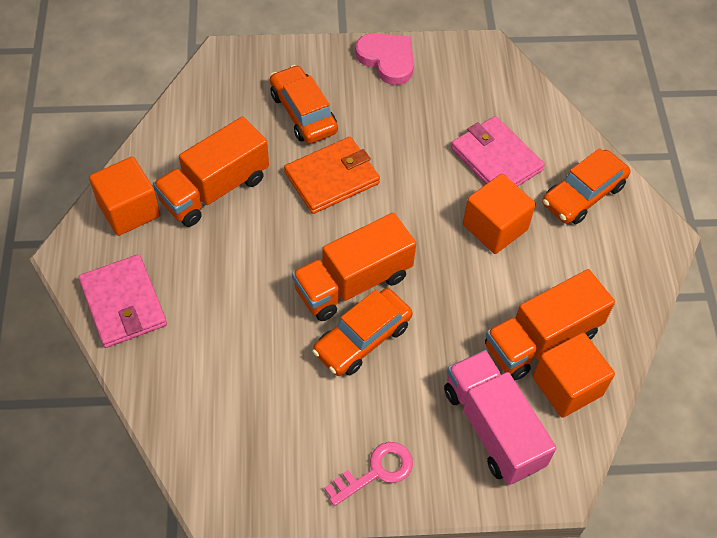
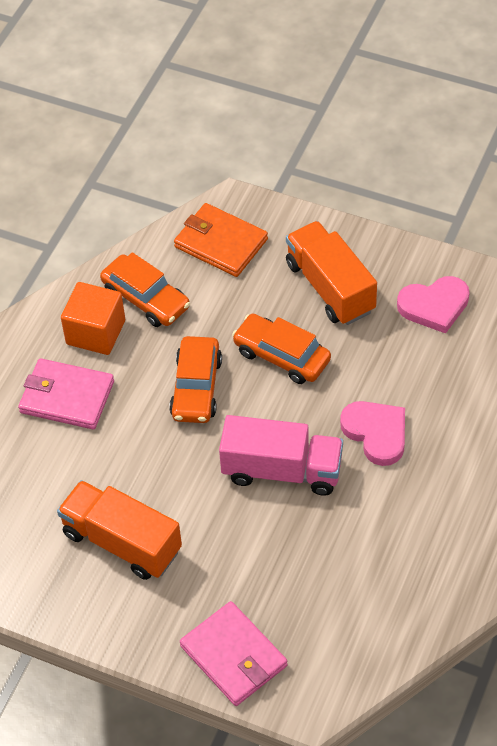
orange cube: [89,157,160,236] [463,174,536,254] [533,333,615,418] = 3 -> [61,282,125,355] = 1
orange truck: [153,117,269,227] [292,212,416,321] [485,269,615,380] = 3 -> [57,480,182,580] [286,221,377,325] = 2
pink heart: [355,33,414,85] = 1 -> [340,401,405,466] [397,276,469,334] = 2
pink key: [324,442,413,506] = 1 -> none = 0

